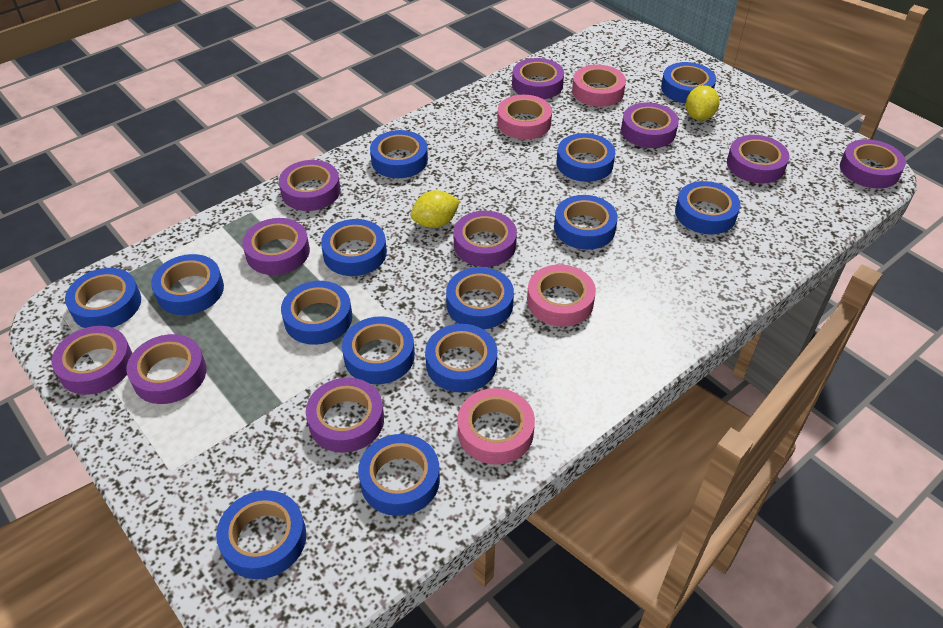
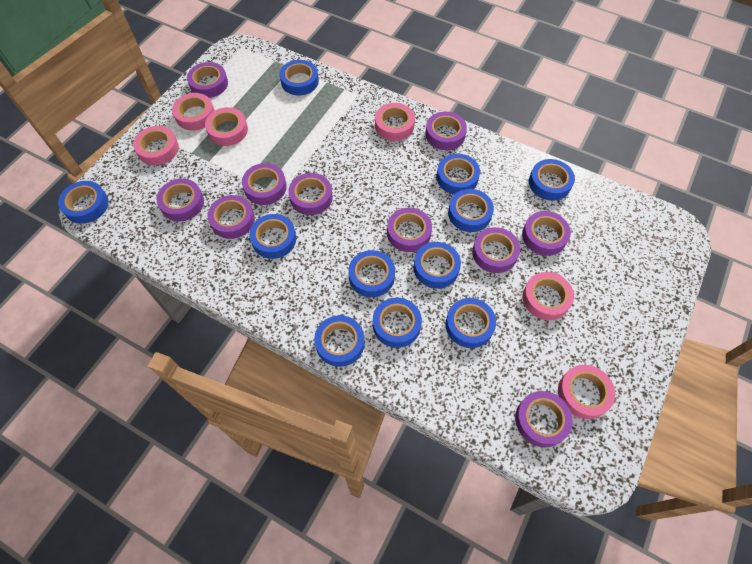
blue tape: [65,268,141,328] [151,254,224,315] [216,490,306,579] [281,281,352,345] [321,219,387,276] [342,316,415,384] [358,434,440,516] [370,130,428,178] [425,324,497,393] [446,267,514,329] [554,195,618,250] [556,133,615,182] [661,62,716,104] [675,181,740,234] = 14 -> [58,181,109,224] [249,214,296,259] [280,60,319,96] [314,315,365,367] [348,250,395,297] [373,297,422,348] [414,242,461,288] [437,154,480,194] [445,298,496,348] [448,189,494,232] [529,159,575,201] = 11
pink tape: [458,388,535,465] [497,95,552,139] [527,265,596,327] [572,65,626,107] = 4 -> [133,126,179,165] [172,93,215,130] [205,107,248,146] [375,103,415,141] [523,272,574,320] [558,365,615,419] = 6
yellow lemon: [410,190,460,228] [686,85,720,121] = 2 -> none = 0

